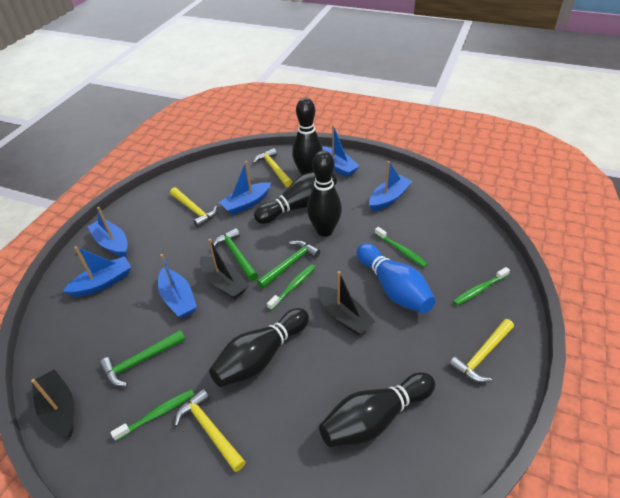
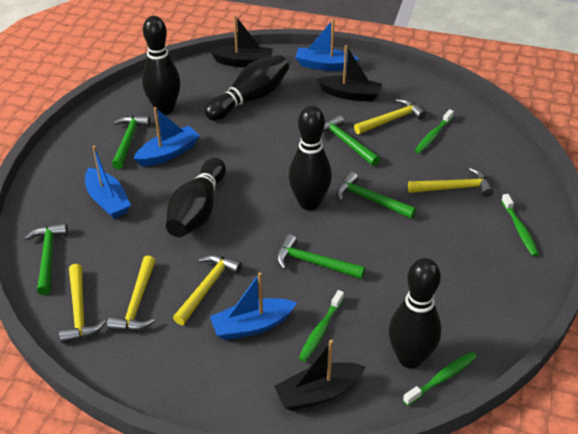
blue boat: [63,246,131,297] [87,207,128,257] [158,254,197,318] [219,161,271,215] [322,125,360,177] [369,161,412,211] = 6 -> [85,146,131,219] [133,107,200,167] [210,272,297,340] [295,19,359,71] = 4
blue bowling pin: [357,243,436,313] = 1 -> none = 0
green hammer: [99,330,185,386] [213,228,258,281] [257,240,320,289] = 3 -> [25,223,68,295] [112,115,150,169] [277,234,365,279] [323,115,380,166] [336,171,416,219] = 5
yellow hammer: [170,187,217,228] [174,389,246,472] [253,148,293,187] [449,319,514,382] = 4 -> [59,264,106,343] [107,256,156,331] [173,254,242,325] [354,99,426,134] [408,168,493,197] = 5

